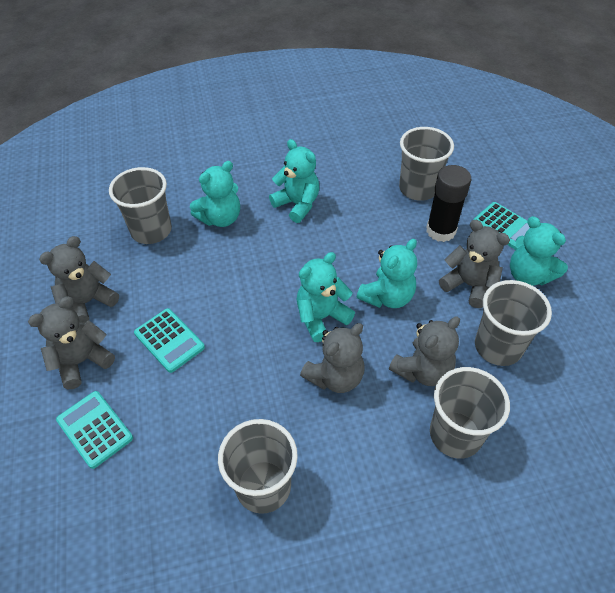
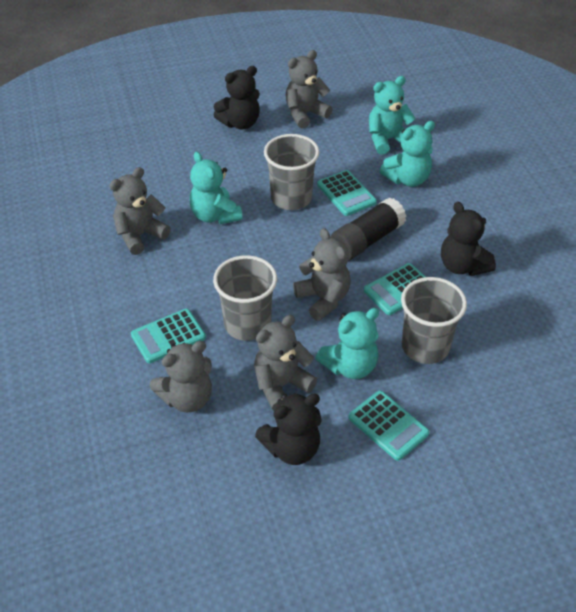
black teddy bear: none = 0 -> [214,66,260,129] [255,393,322,465] [441,202,496,276] = 3
grey cup: [109,167,172,244] [218,419,298,514] [399,127,454,201] [430,367,510,459] [475,280,552,366] = 5 -> [213,255,277,341] [264,134,319,210] [401,277,467,364] = 3
turquoise calculator: [56,391,133,469] [134,308,205,373] [473,202,530,250] = 3 -> [131,309,206,363] [317,170,377,216] [349,390,429,461] [364,263,426,315] = 4
turquoise teddy bear: [190,161,240,227] [269,139,319,223] [296,252,355,342] [357,239,417,308] [510,216,568,286] = 5 -> [190,152,243,224] [315,308,379,379] [369,76,416,155] [380,121,435,187] = 4

